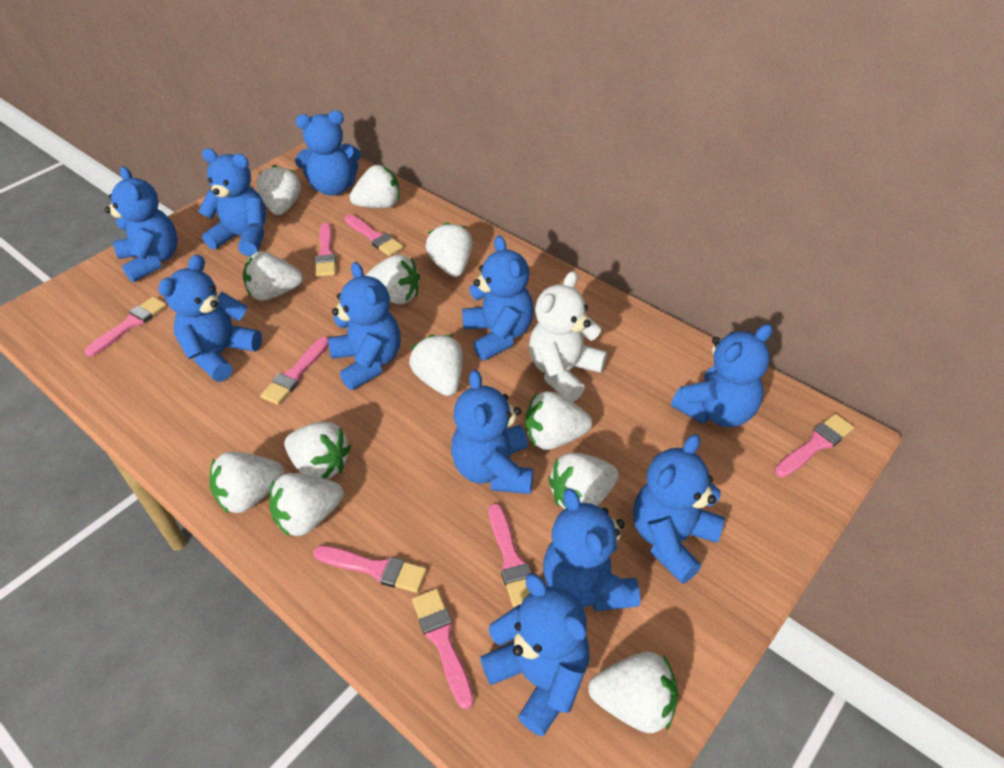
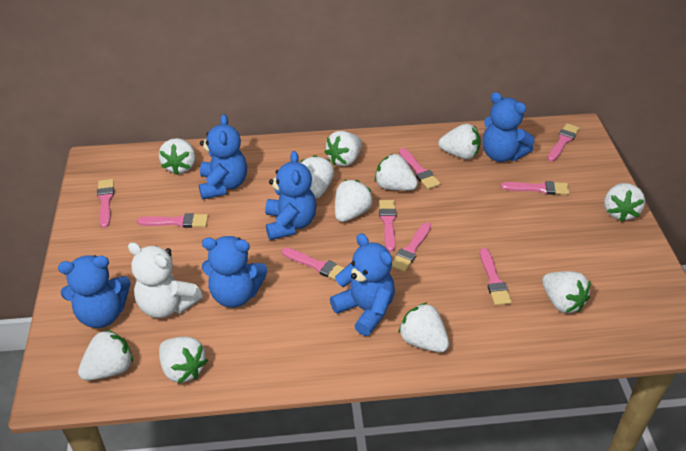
blue teddy bear: [105,166,178,282] [158,254,262,382] [198,149,266,256] [295,111,361,196] [328,262,401,390] [451,370,533,494] [462,236,534,361] [480,573,589,736] [543,488,640,611] [633,434,725,584] [671,324,772,427] = 11 -> [58,255,131,328] [199,114,247,200] [202,236,267,308] [265,151,317,240] [330,233,395,336] [483,92,535,162] = 6
pink brush: [84,297,167,356] [260,337,329,405] [313,545,427,593] [315,223,336,277] [345,214,403,256] [412,589,474,709] [488,503,532,607] [775,414,854,478] = 8 -> [97,179,114,228] [137,213,208,228] [282,247,344,280] [379,200,396,252] [392,222,431,272] [399,148,441,189] [480,248,512,305] [501,181,569,195] [547,123,580,162] = 9
white strawberry: [210,452,284,514] [243,251,303,301] [256,165,301,215] [269,473,344,537] [284,422,351,479] [349,165,399,208] [365,254,420,304] [409,334,463,396] [425,222,472,277] [525,391,592,450] [548,453,619,509] [588,652,678,733] = 12 -> [78,329,133,381] [159,138,195,175] [159,337,208,383] [301,155,334,199] [325,131,362,166] [335,180,373,222] [375,154,418,191] [398,303,449,352] [438,124,481,159] [542,271,590,313] [604,183,645,222] = 11

